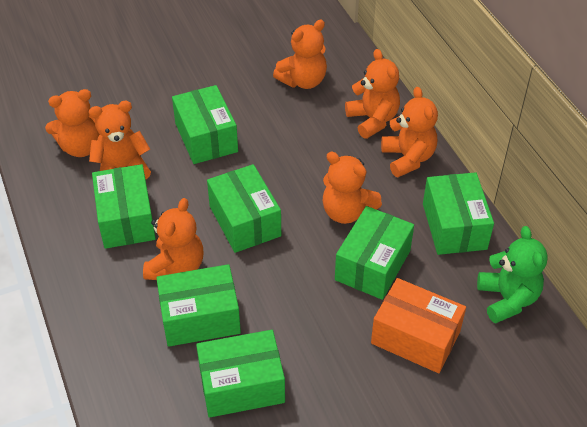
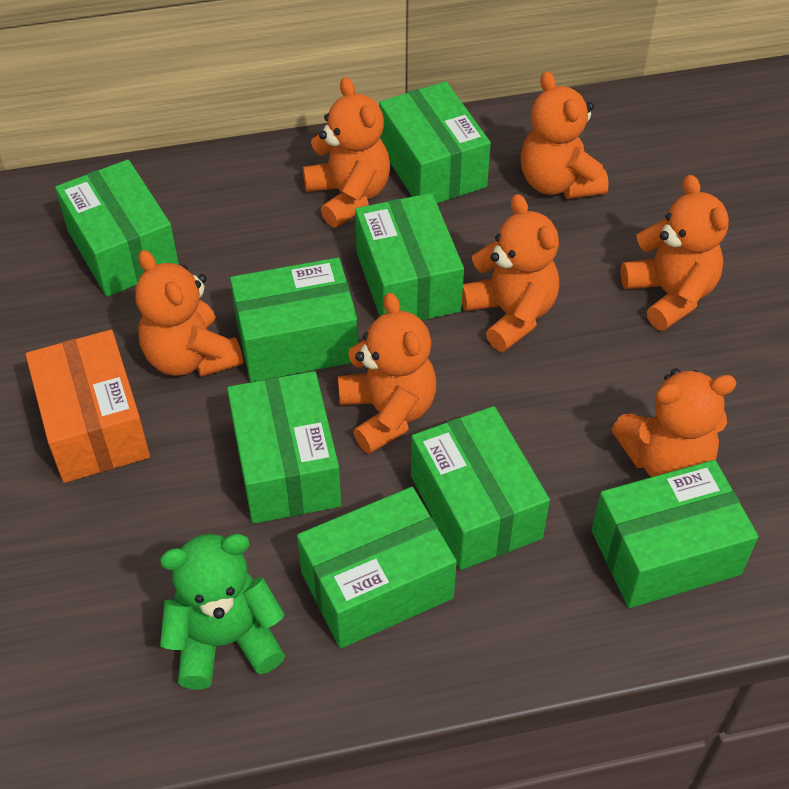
green box: [92,164,156,249] [156,264,241,347] [172,85,238,164] [196,330,285,418] [207,164,281,253] [335,206,414,300] [423,172,494,255] = 7 -> [55,159,179,297] [227,371,341,524] [230,258,359,382] [297,487,457,648] [355,193,464,321] [379,82,491,203] [411,406,550,570] [592,460,758,608] = 8

